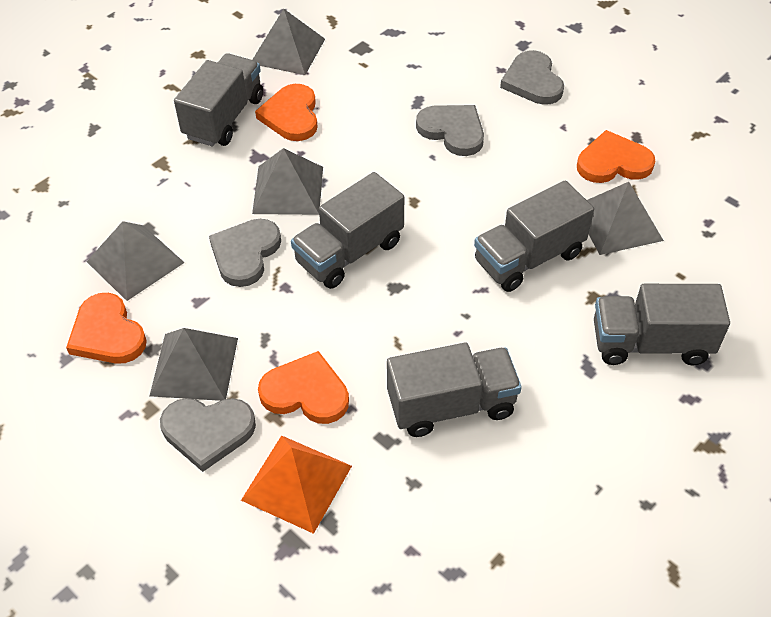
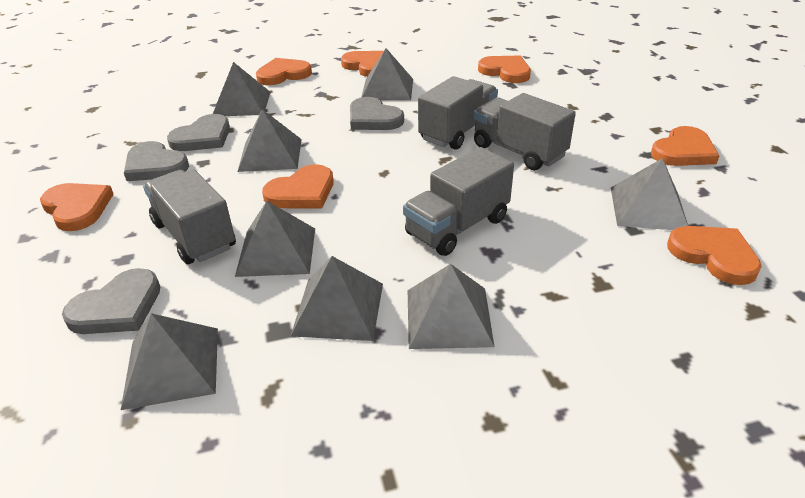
grey pyramid: [87,221,185,301] [150,328,238,401] [252,9,325,75] [252,148,323,215] [587,182,664,255] = 5 -> [121,313,218,410] [213,62,271,116] [235,201,315,277] [237,109,302,172] [291,256,383,341] [362,48,413,101] [408,264,494,349] [611,158,688,230] = 8
grey truck: [174,53,263,147] [291,172,404,289] [387,343,522,437] [474,180,594,292] [594,284,730,365] = 5 -> [143,169,236,264] [403,147,514,256] [418,76,498,150] [473,93,576,170] = 4
orange heart: [66,293,147,364] [255,84,318,141] [258,351,349,424] [577,130,655,183] = 4 -> [40,183,113,231] [256,58,312,85] [262,164,334,208] [341,51,384,77] [478,56,531,83] [651,126,719,166] [667,226,762,285] = 7
orange pyramid: [241,435,352,534] = 1 -> none = 0

